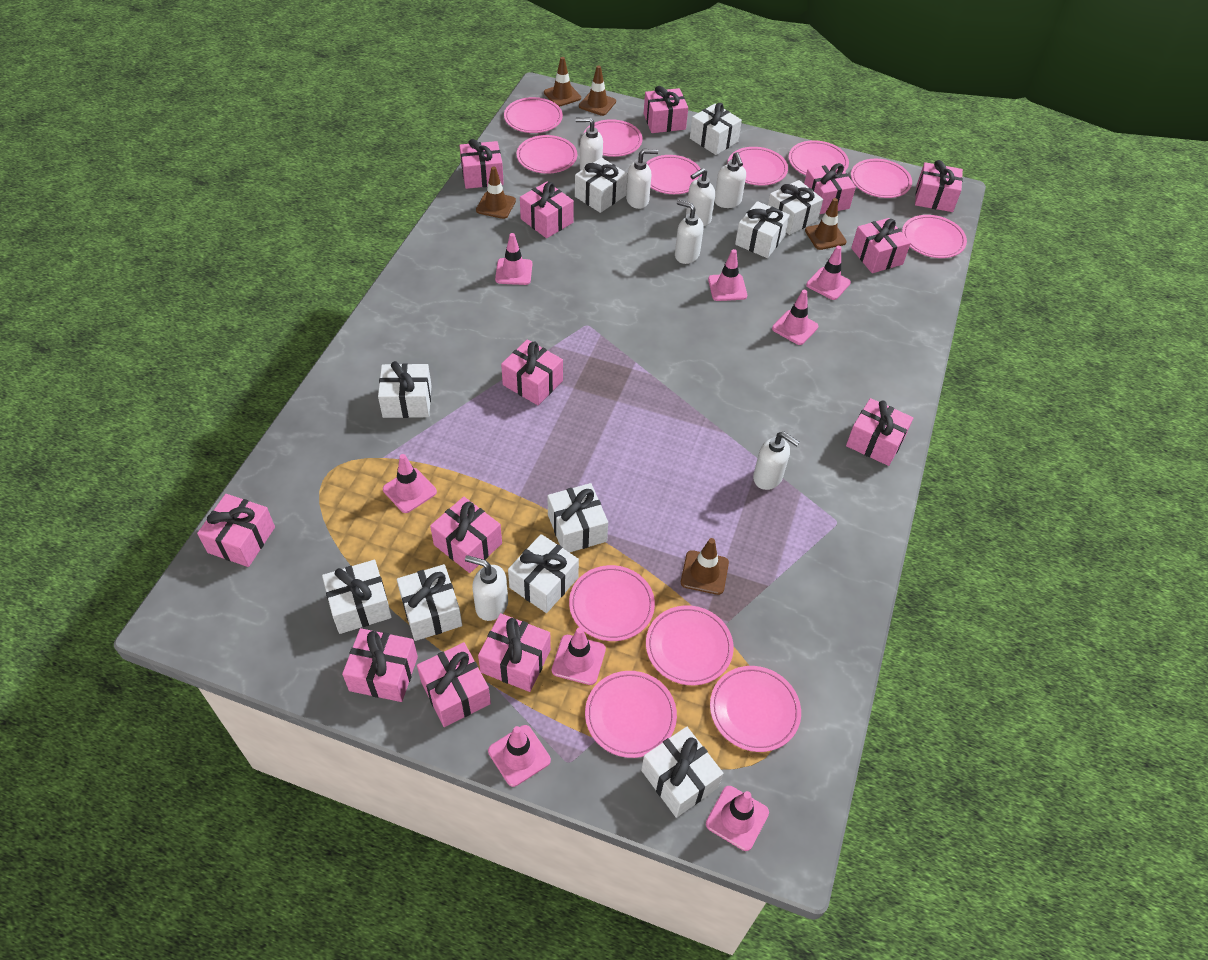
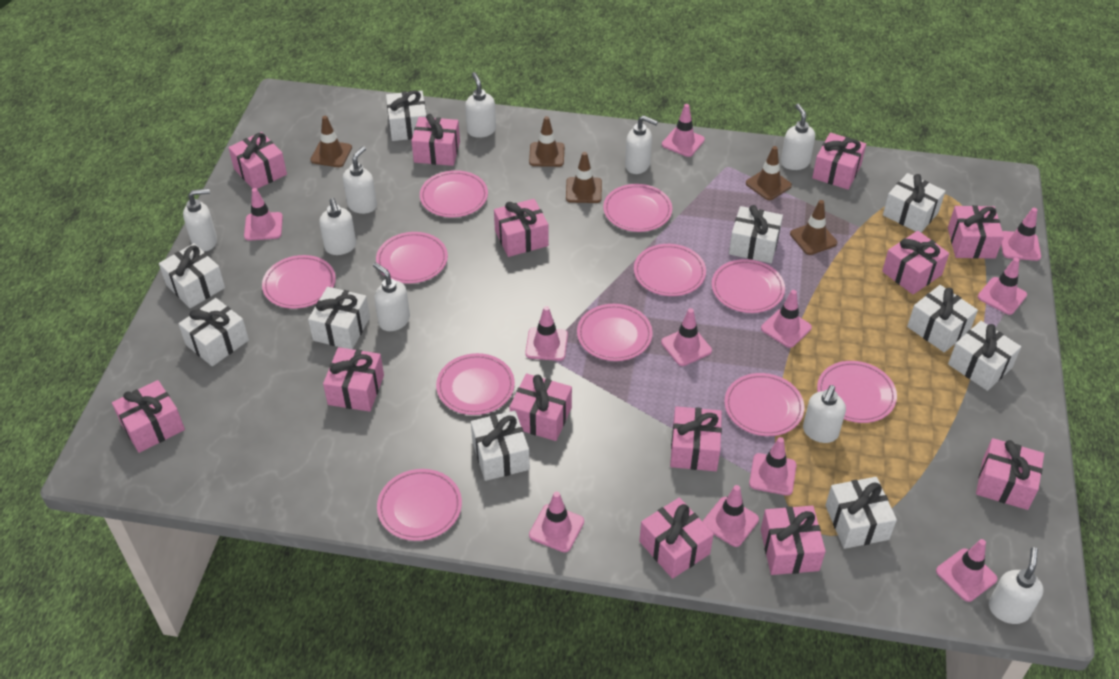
pink plate: [504,97,563,133] [517,135,577,174] [569,565,655,641] [583,119,643,157] [585,671,677,758] [646,155,702,194] [646,605,734,685] [710,666,801,752] [727,147,788,185] [789,140,849,175] [851,159,912,198] [902,215,967,258] = 12 -> [262,255,336,309] [376,232,448,284] [377,469,462,541] [420,170,488,218] [436,353,515,415] [577,304,653,361] [603,184,672,232] [634,244,706,296] [712,259,785,313] [724,373,804,436] [817,361,897,423] = 11
pink traffic cone: [383,454,437,513] [488,725,551,787] [495,233,532,285] [552,627,606,685] [706,786,769,851] [708,249,747,301] [772,290,818,345] [806,246,851,300] = 8 -> [244,188,283,241] [525,306,568,361] [529,492,584,553] [661,308,712,366] [662,104,705,157] [702,485,759,547] [749,437,796,496] [761,290,812,348] [936,539,998,602] [978,258,1027,315] [1001,208,1041,261] = 11
white soap dispenser: [465,555,508,621] [576,117,603,171] [626,149,658,209] [675,200,704,264] [686,168,715,226] [715,152,746,208] [753,432,800,490] = 7 -> [183,189,217,252] [319,198,356,255] [343,146,377,214] [373,262,410,331] [465,72,496,138] [625,115,658,174] [781,104,815,170] [803,385,846,443] [989,547,1044,624] = 9

